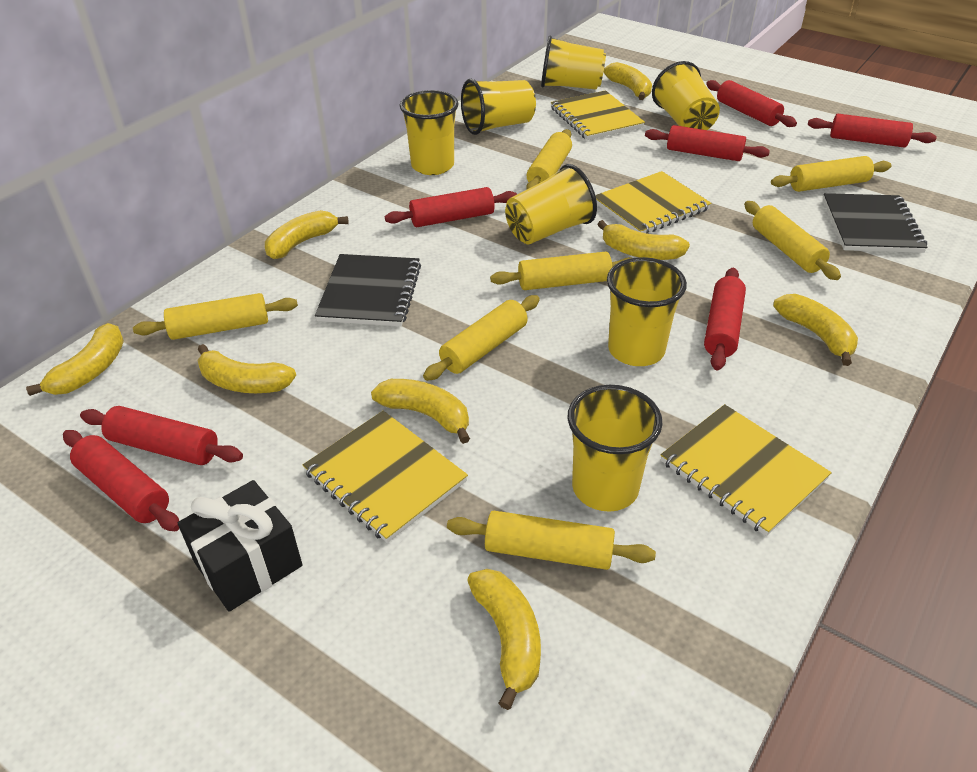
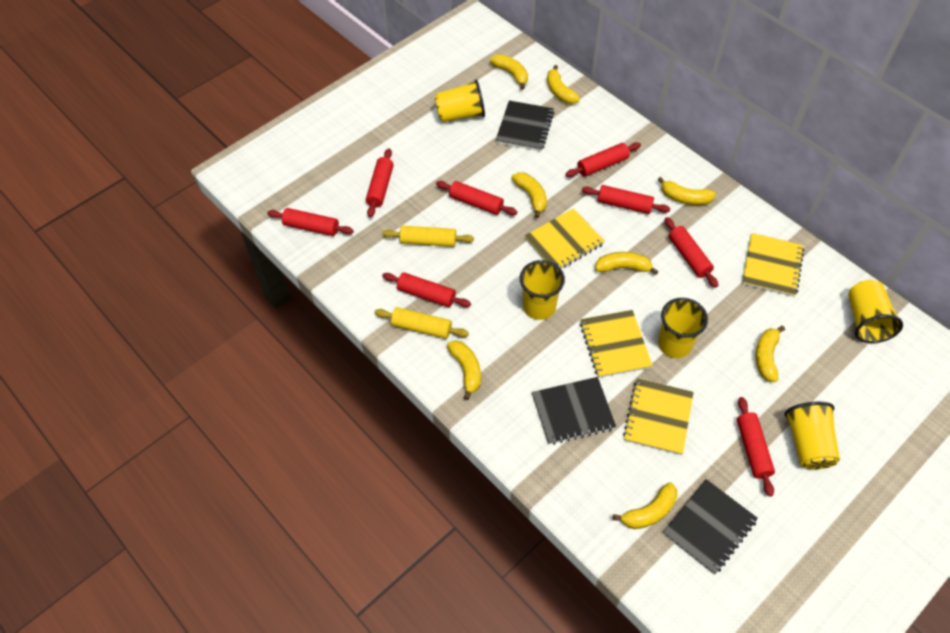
black gift: [178,480,302,612] = 1 -> none = 0
black notebook: [315,254,421,327] [823,193,928,253] = 2 -> [496,100,554,151] [532,377,616,445] [663,479,758,575] = 3
red rolling pin: [63,430,179,531] [80,406,243,465] [385,187,517,227] [645,125,770,161] [704,268,746,370] [706,80,797,127] [808,114,937,148] = 7 -> [267,208,354,236] [366,148,394,217] [382,273,471,307] [436,181,517,215] [566,142,641,177] [582,185,670,214] [665,217,718,288] [737,397,775,497] = 8
yellow cup: [400,90,459,175] [461,79,536,135] [505,164,597,244] [541,35,606,90] [567,385,663,512] [607,257,687,366] [652,61,720,130] = 7 -> [434,79,485,122] [520,260,565,320] [658,298,708,358] [784,402,840,470] [848,280,903,343] = 5
yellow rolling pin: [133,293,298,340] [423,295,540,381] [447,511,656,570] [490,252,631,290] [526,129,572,189] [744,201,841,280] [771,156,892,192] = 7 -> [375,307,469,339] [382,226,474,247] = 2

